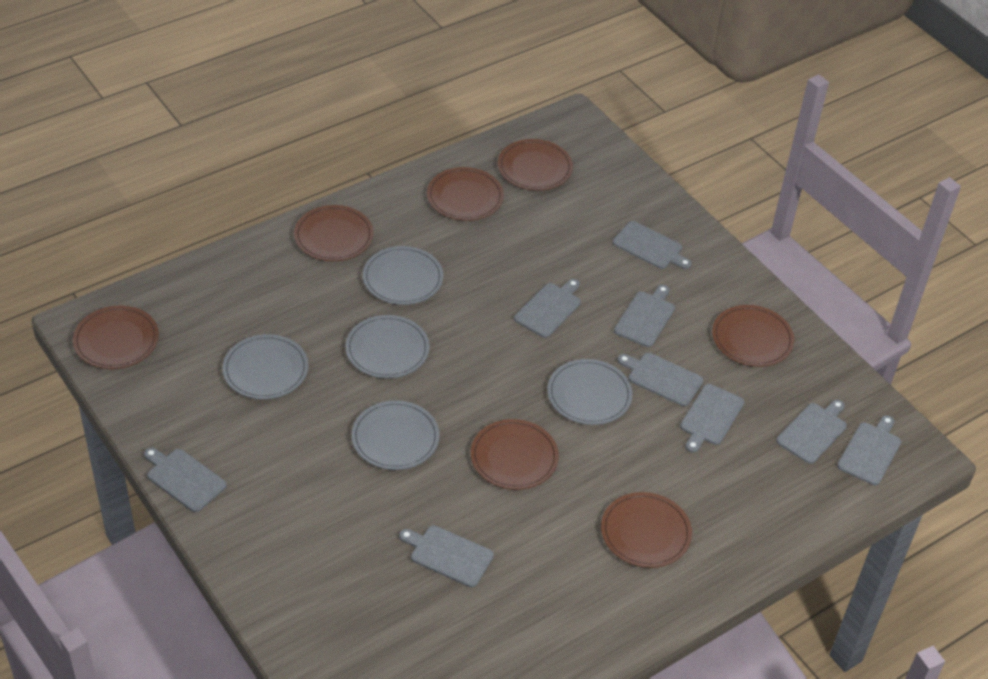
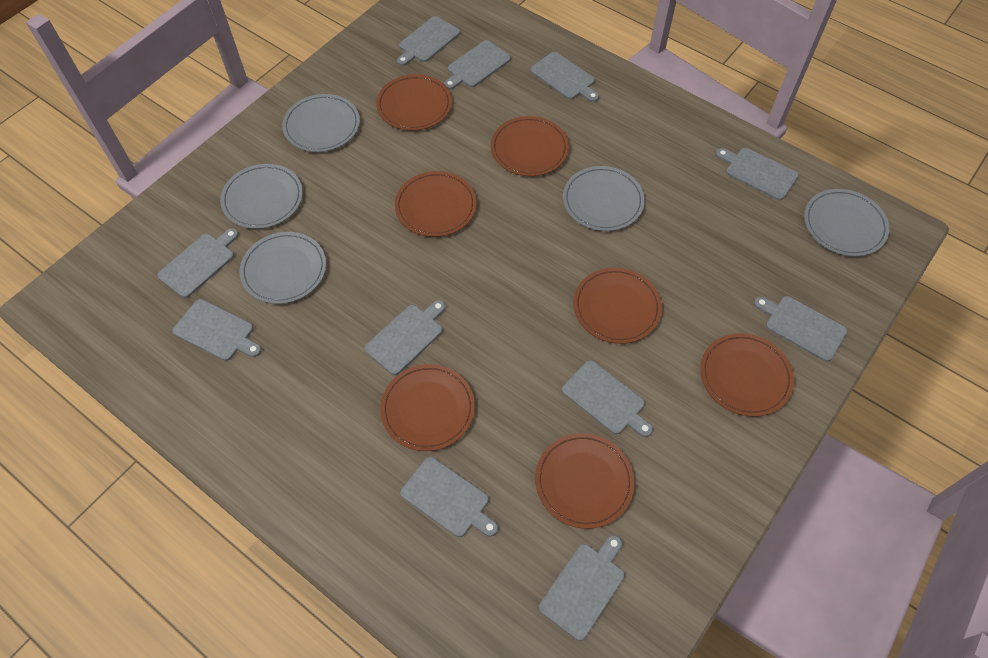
grey cutting board: [144,447,227,512] [399,525,494,587] [514,279,581,338] [612,221,692,269] [614,285,675,347] [617,353,704,406] [680,384,744,453] [776,400,847,464] [837,415,901,485] = 9 -> [157,228,239,298] [173,299,262,361] [364,300,446,375] [397,16,460,66] [400,457,498,537] [444,40,511,90] [530,52,599,102] [539,535,625,641] [562,360,653,437] [716,148,799,200] [754,296,847,361] = 11

